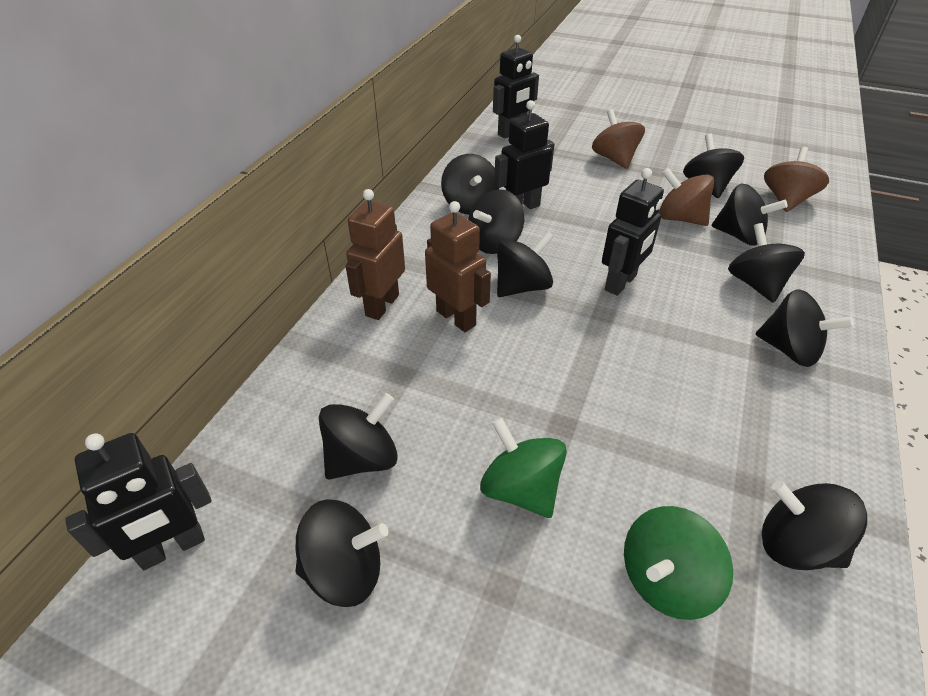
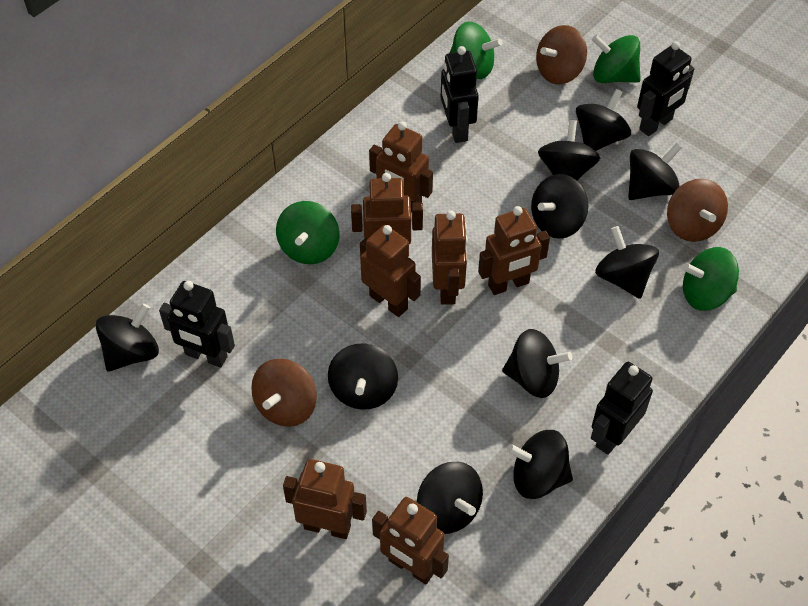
brown robot: [346,189,405,320] [425,201,491,332] = 2 -> [283,459,367,539] [351,173,423,244] [360,225,421,317] [369,121,433,213] [372,497,449,584] [432,211,468,305] [478,206,550,295] = 7
green spinning top: [480,418,567,518] [624,506,733,620] = 2 -> [276,201,339,264] [450,22,502,79] [592,35,641,83] [683,247,739,311] = 4

